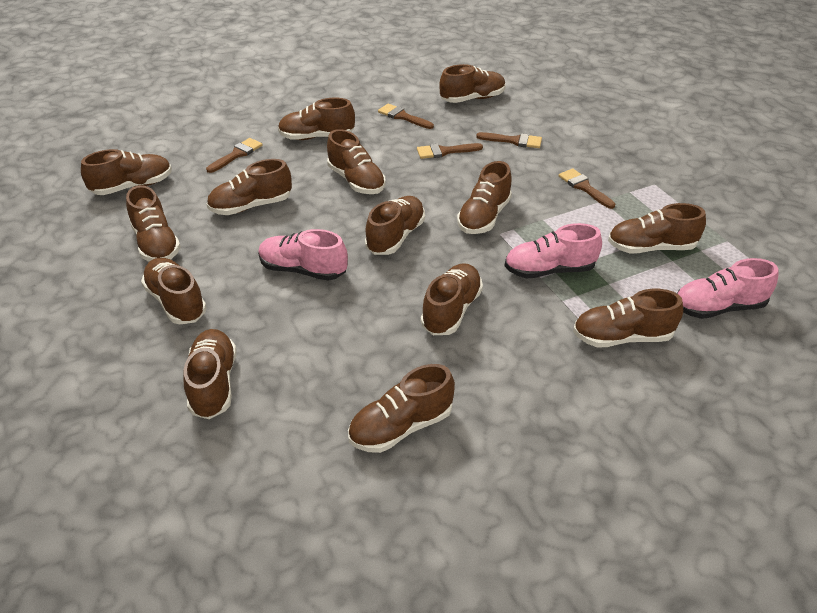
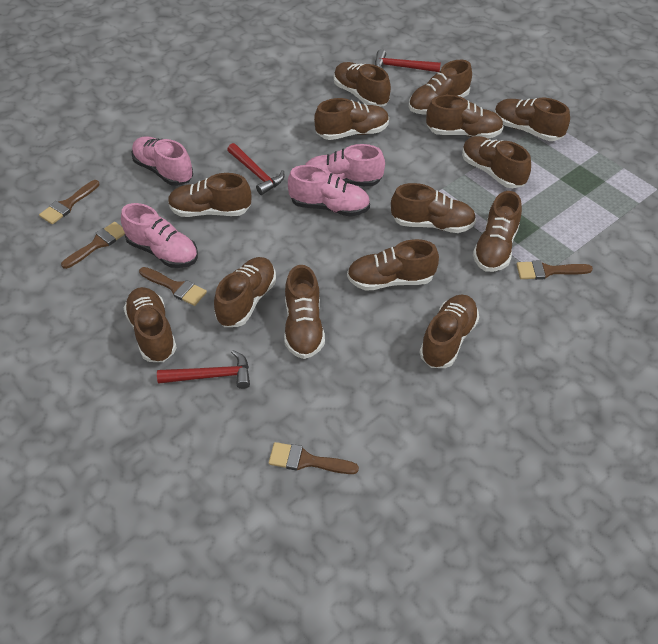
pink shoe: [258,229,348,281] [505,223,602,278] [677,258,778,319] = 3 -> [121,203,198,268] [131,136,193,186] [288,165,370,217] [305,144,385,186] = 4
red hammer: none = 0 -> [157,350,250,389] [227,143,284,195] [375,49,441,72] = 3

